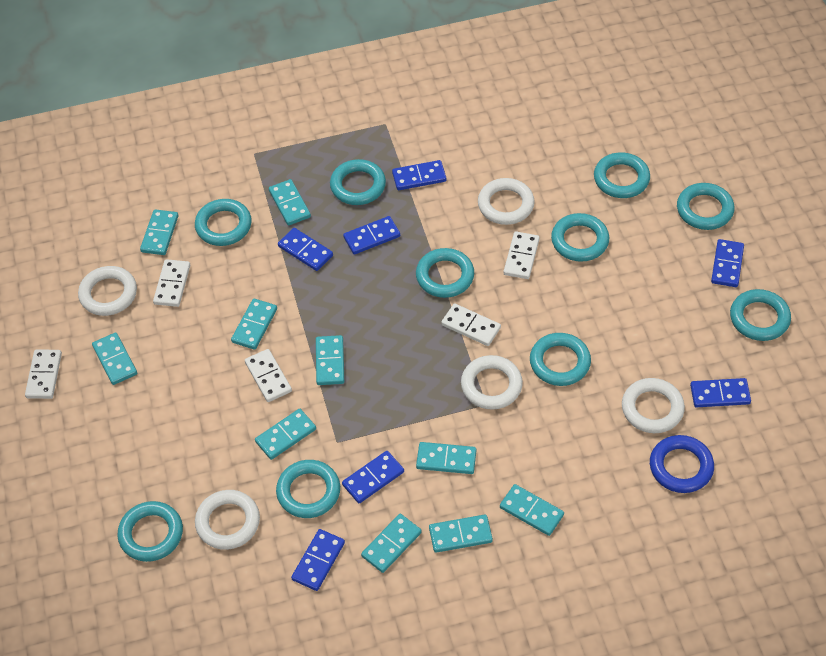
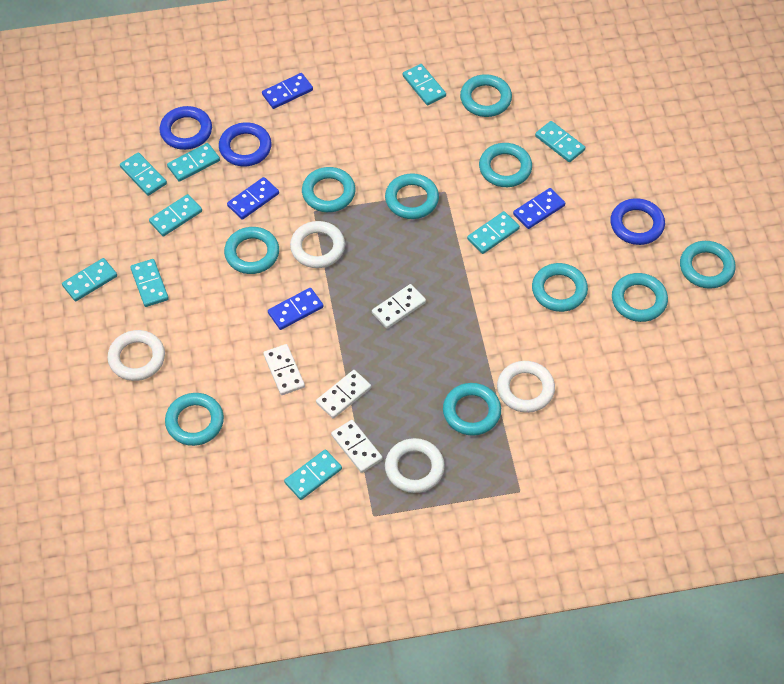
blue domino: [278,228,333,271] [291,529,345,591] [342,451,404,503] [343,216,400,255] [392,160,446,190] [690,378,751,407] [711,239,744,287] = 7 -> [227,177,279,220] [262,73,313,109] [268,288,323,330] [513,188,565,229] = 4
blue ring: [650,435,714,493] = 1 -> [160,106,212,150] [219,122,272,166] [610,198,665,245] = 3
turquoise domino: [92,332,137,385] [140,209,178,255] [231,299,277,350] [255,409,316,460] [269,179,311,226] [316,335,344,385] [361,514,422,573] [416,442,476,474] [429,514,493,553] [500,484,564,536] = 10 -> [62,258,117,301] [120,152,167,196] [130,259,169,307] [149,194,202,236] [167,143,220,182] [284,449,342,500] [403,64,446,105] [467,211,520,254] [535,121,585,162] = 9
white domino: [25,349,62,399] [153,259,190,307] [245,349,292,402] [441,303,501,346] [503,231,540,279] = 5 -> [263,344,305,395] [316,370,371,419] [331,420,383,473] [372,284,426,329] = 4
white ring: [78,266,137,316] [195,490,260,550] [461,355,523,410] [478,178,535,225] [622,378,685,433] = 5 -> [107,330,165,381] [290,221,345,268] [385,438,445,493] [497,361,555,413] = 4

